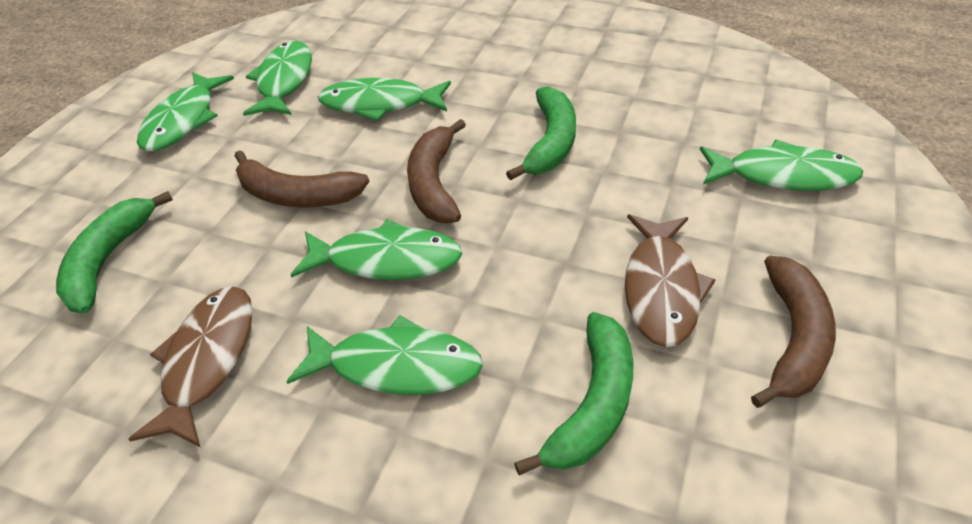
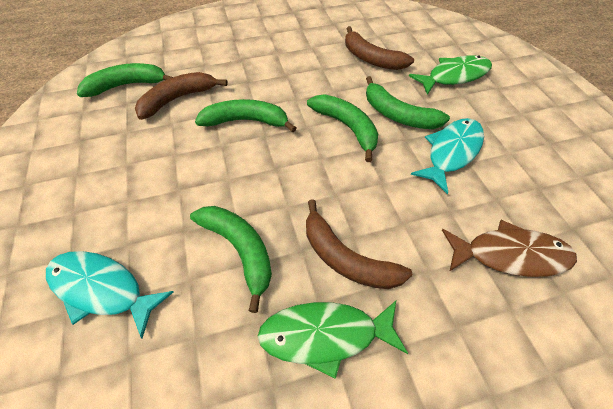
brown fish: [129,286,253,447] [625,214,715,347] = 2 -> [442,220,577,277] = 1
green banana: [56,191,173,313] [506,86,576,180] [514,312,633,475] = 3 -> [77,63,173,97] [190,206,272,313] [195,99,296,132] [307,94,378,162] [366,76,450,129] = 5
green fish: [137,72,234,152] [243,41,312,116] [286,315,483,395] [291,219,463,280] [318,78,451,121] [700,139,863,191] = 6 -> [258,301,408,379] [409,55,492,95] = 2
turquoise fish: none = 0 -> [46,251,173,339] [411,118,484,194] = 2

